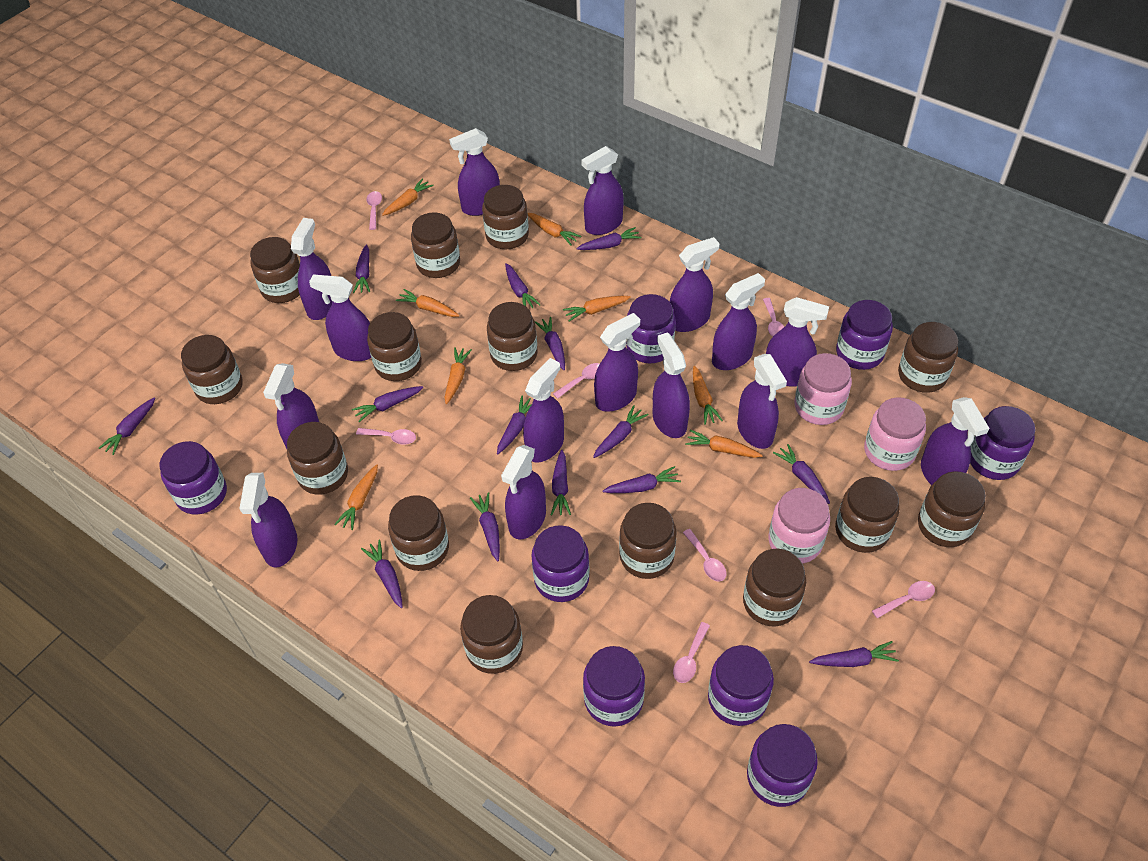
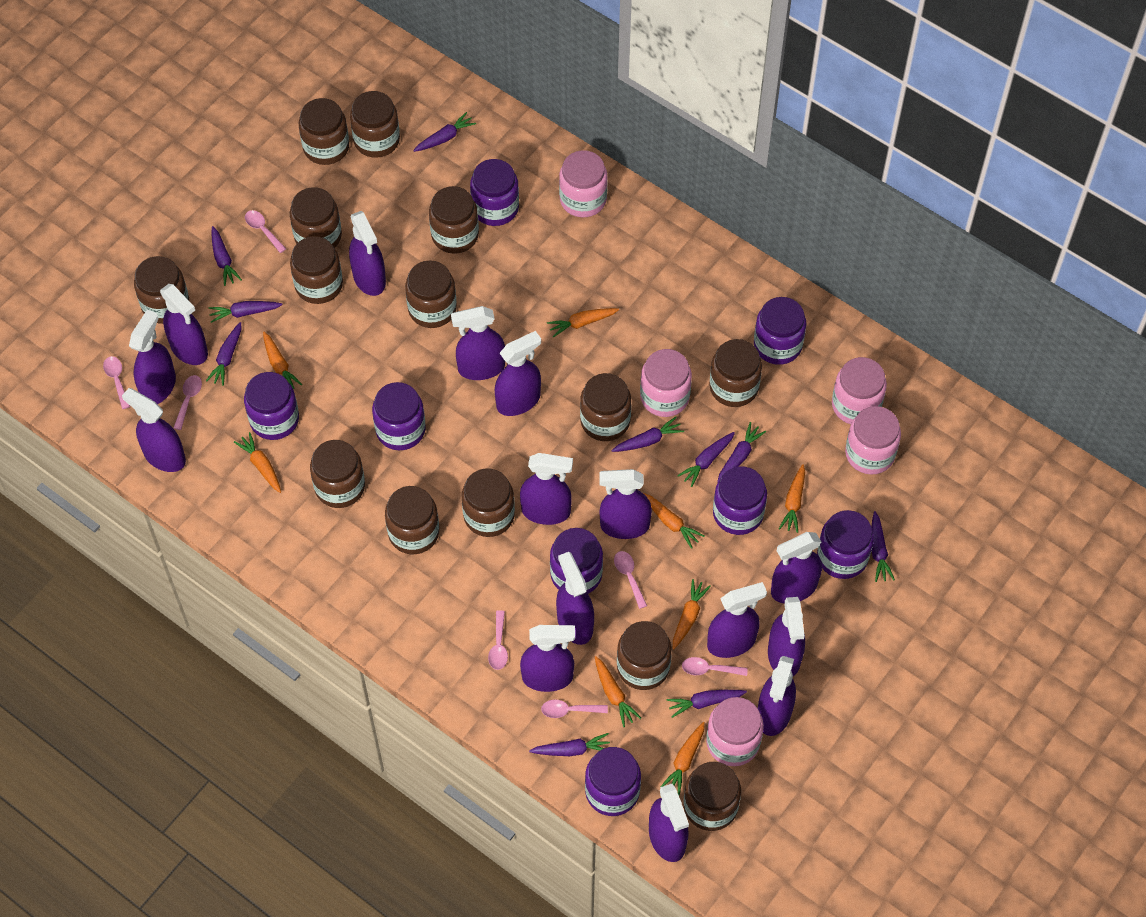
pink jar: [769,488,830,563] [794,353,852,425] [864,397,926,471] = 3 -> [559,150,608,217] [640,349,692,417] [706,697,764,766] [832,357,887,424] [845,406,901,474] = 5
purple carrot: [99,397,155,455] [352,386,423,422] [353,244,370,293] [361,540,403,608] [470,492,500,561] [497,395,532,454] [505,263,541,308] [535,317,565,370] [551,450,571,515] [576,227,641,250] [593,405,649,458] [602,466,681,493] [773,444,830,504] [809,641,899,667] = 14 -> [206,322,241,386] [208,301,282,323] [211,226,242,286] [413,112,476,152] [529,733,610,756] [612,417,684,452] [667,690,747,718] [677,432,735,487] [717,422,766,482] [871,511,895,582] = 10

